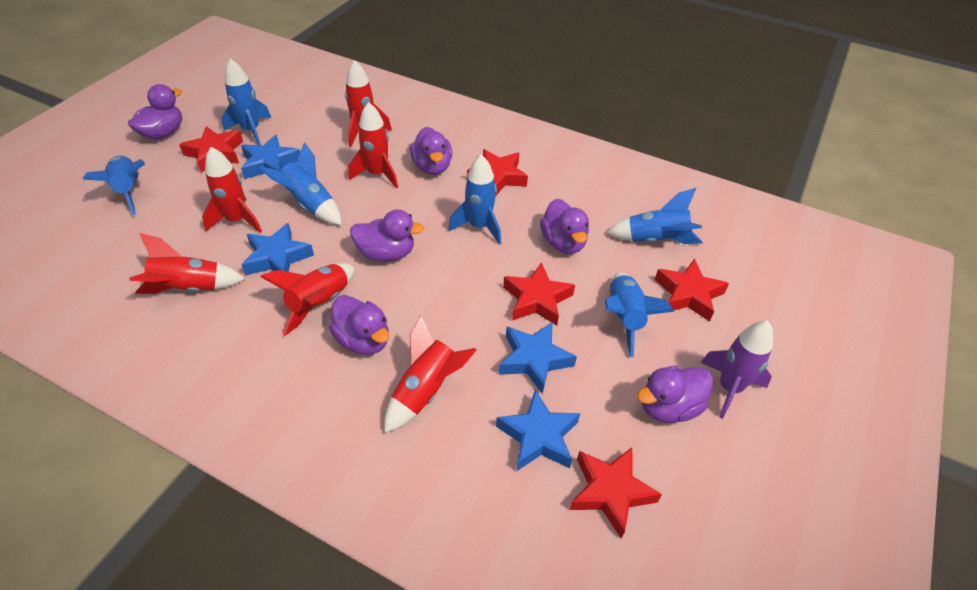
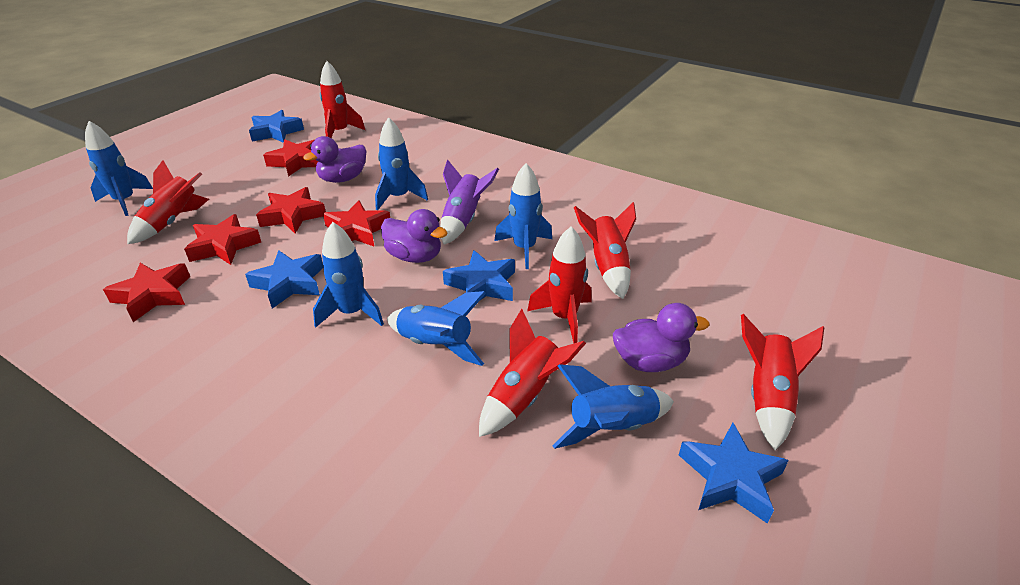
purple duck: [128,84,182,140] [329,295,389,355] [350,209,424,262] [410,127,452,175] [540,199,589,254] [637,366,713,423] = 6 -> [303,136,367,183] [381,209,447,263] [613,303,709,372] = 3

